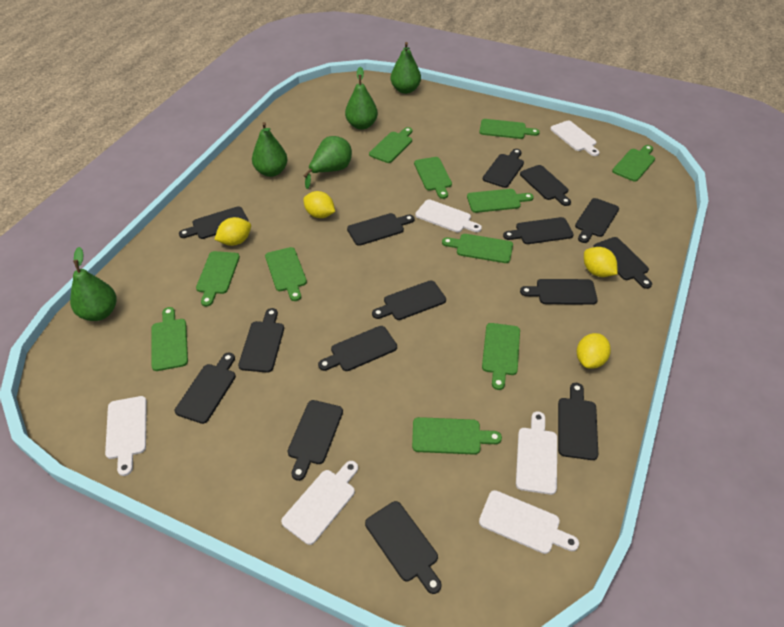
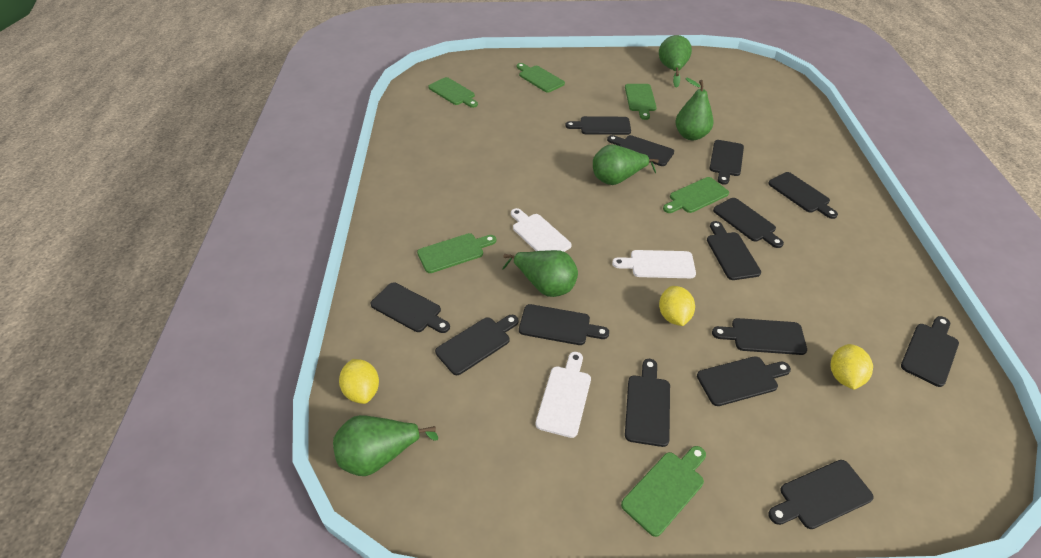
black cutting board: [175,353,236,424] [179,206,249,239] [238,308,284,373] [287,400,343,481] [318,326,397,371] [347,213,415,246] [365,501,441,594] [372,280,446,320] [483,149,524,188] [503,217,574,244] [520,165,571,206] [520,279,598,305] [558,383,598,460] [575,198,619,243] [593,237,652,289] = 15 -> [370,282,450,333] [435,315,518,375] [519,304,609,345] [565,116,631,135] [607,135,674,166] [625,359,670,447] [697,356,791,406] [707,221,761,280] [710,140,744,185] [712,318,807,355] [713,198,784,248] [768,172,838,219] [768,460,874,529] [901,316,959,387] = 14
green cutting board: [151,307,188,371] [196,251,240,306] [265,247,307,301] [369,127,412,163] [412,417,502,455] [414,157,452,199] [442,234,513,263] [467,189,534,213] [479,119,540,139] [482,323,520,390] [612,145,655,182] = 11 -> [417,233,496,273] [428,77,478,108] [516,63,565,93] [621,446,706,537] [625,84,657,120] [663,177,729,213] = 6
white cutting board: [105,396,147,476] [281,461,358,545] [415,199,482,232] [479,490,579,554] [516,411,557,495] [550,121,599,156] = 6 -> [511,208,571,252] [536,352,591,438] [612,250,696,278] = 3
yellow lemon: [214,217,251,246] [303,191,335,218] [577,333,611,369] [584,247,618,277] = 4 -> [339,359,379,404] [659,286,695,326] [830,344,873,390] = 3

